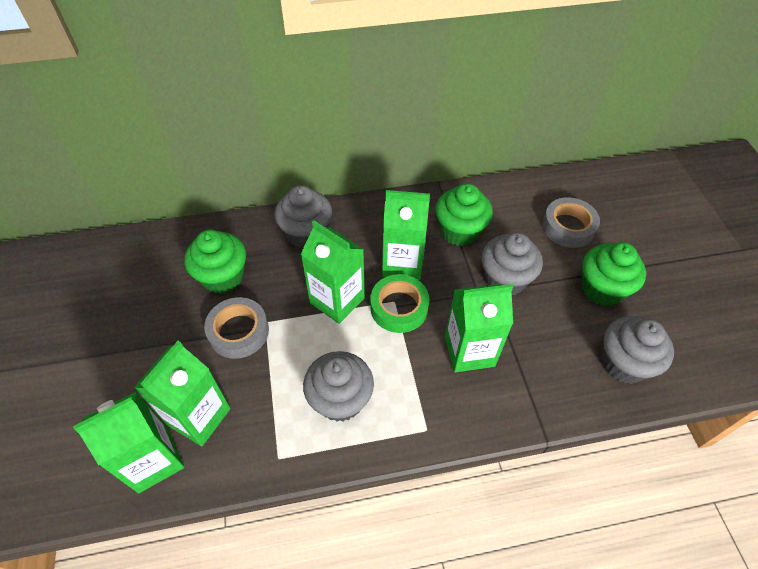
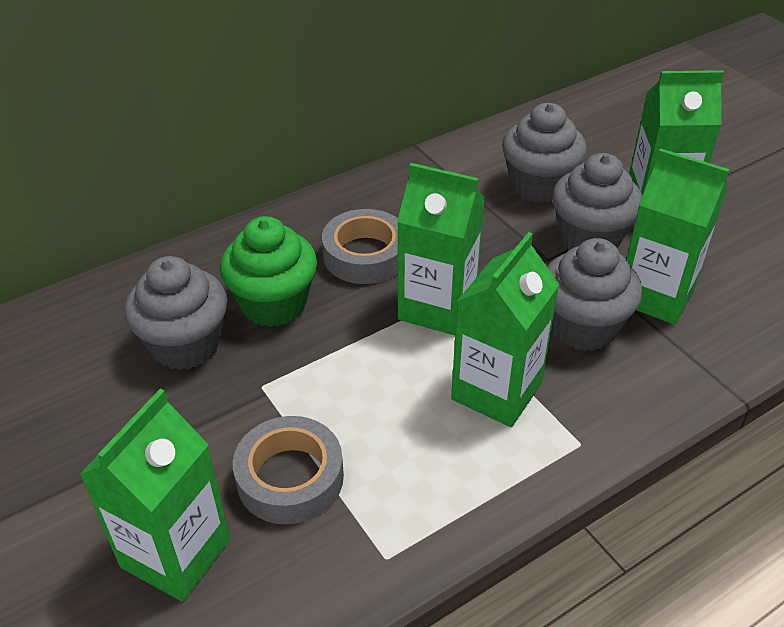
green cupcake: [184,230,246,294] [436,183,493,246] [582,242,646,306] = 3 -> [220,216,317,327] = 1
green tape: [370,274,429,333] = 1 -> none = 0

